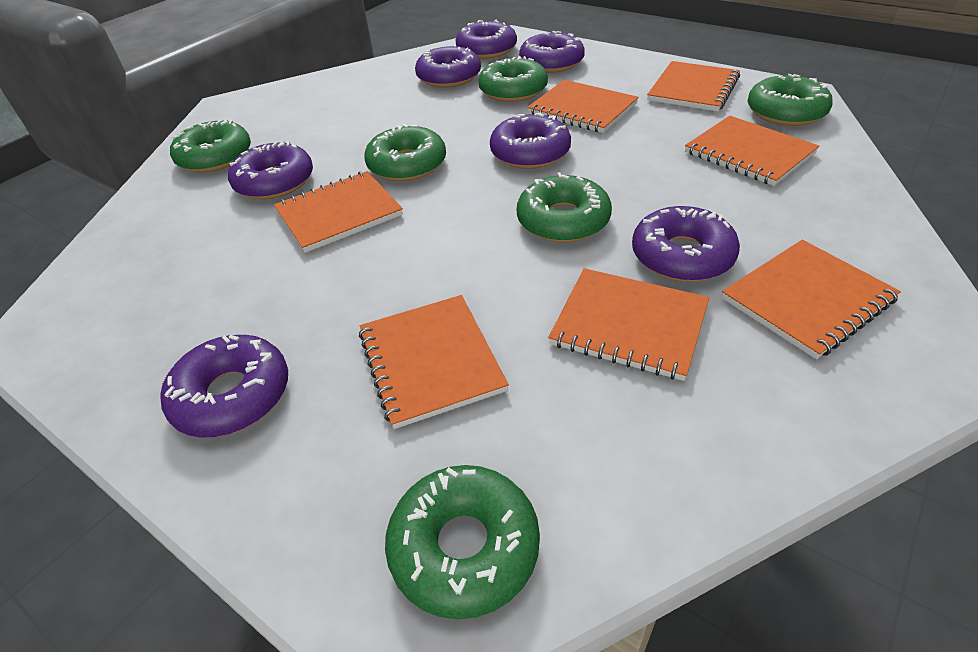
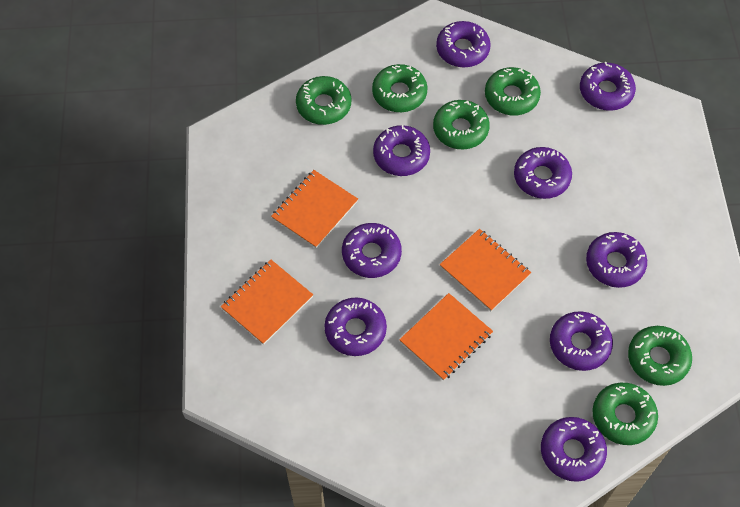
orange notebook: [274,171,403,253] [359,295,509,429] [527,80,639,133] [548,268,709,381] [647,61,740,111] [685,116,819,186] [722,240,901,359] = 7 -> [221,260,313,345] [271,170,358,248] [399,293,493,381] [440,229,531,311] = 4
purple donut: [160,335,288,438] [228,141,313,199] [415,46,481,88] [455,19,517,59] [490,112,571,169] [519,31,585,73] [632,206,740,282] = 7 -> [324,297,387,356] [342,223,402,278] [373,125,430,176] [436,21,491,67] [514,147,572,199] [541,417,607,482] [550,311,613,371] [580,62,636,111] [586,232,647,288] = 9

